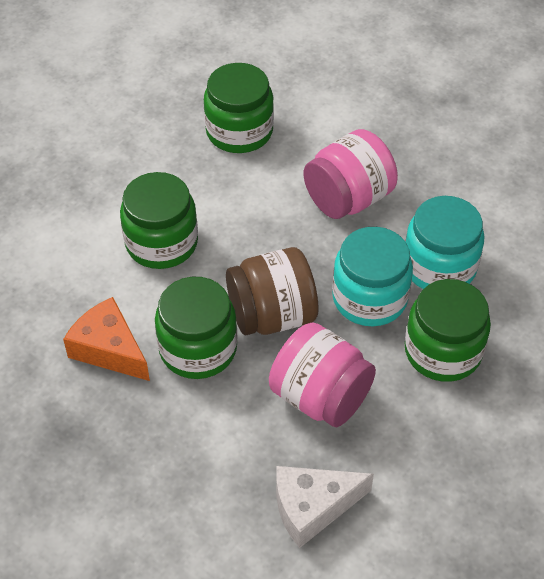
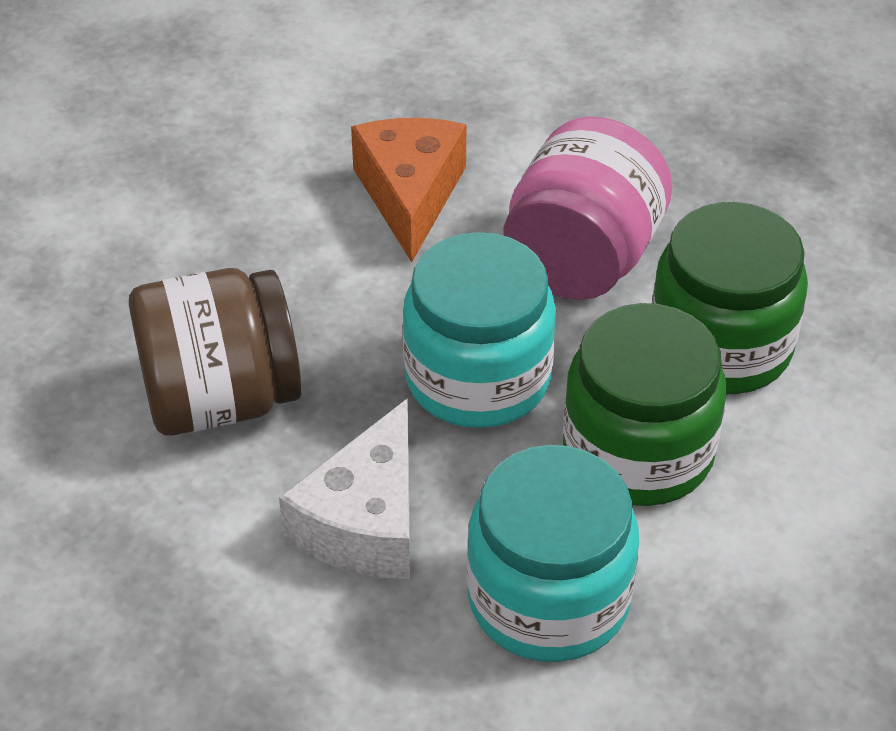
green jar: [120,172,198,269] [155,277,238,379] [204,63,274,153] [405,279,491,382] = 4 -> [563,303,727,506] [652,202,808,394] = 2
pink jar: [269,323,376,427] [303,129,398,219] = 2 -> [503,116,672,300] = 1

